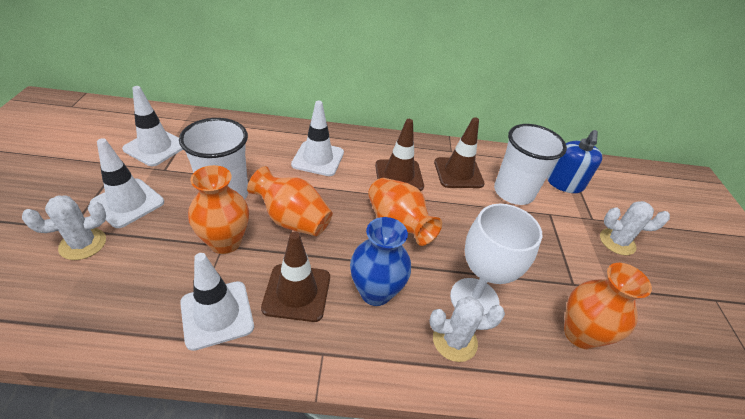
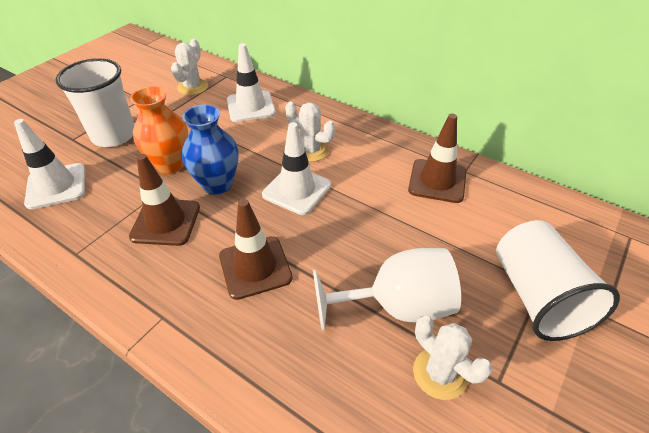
blue soap dispenser: [547,130,602,193] = 1 -> none = 0
orange vase: [188,165,249,254] [247,166,333,236] [368,178,442,246] [564,263,652,349] = 4 -> [130,86,188,174] = 1
white traffic cone: [90,138,164,228] [122,86,183,166] [180,253,254,351] [291,101,344,176] = 4 -> [14,119,85,209] [227,43,276,122] [262,122,331,215] = 3

